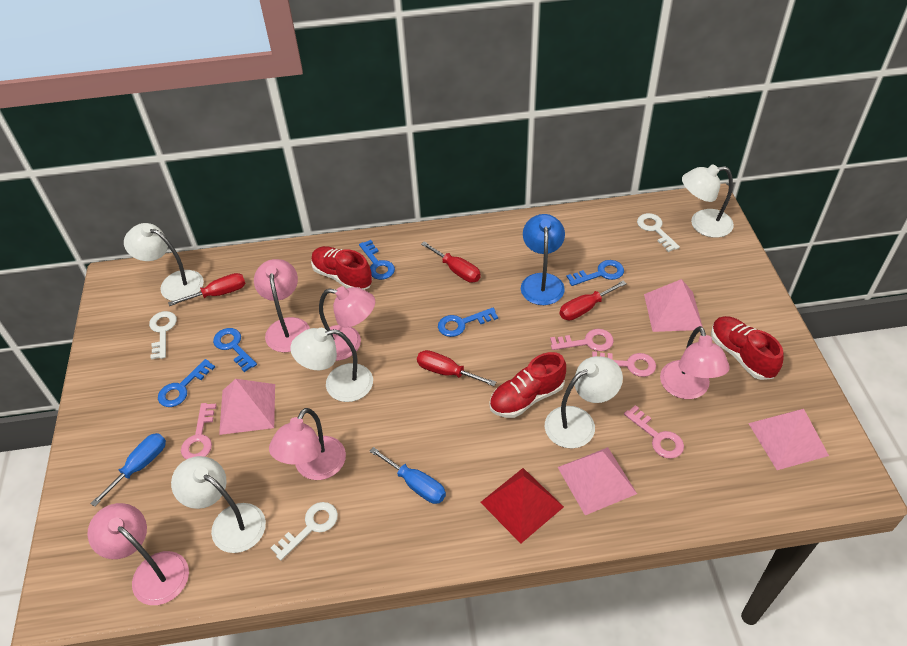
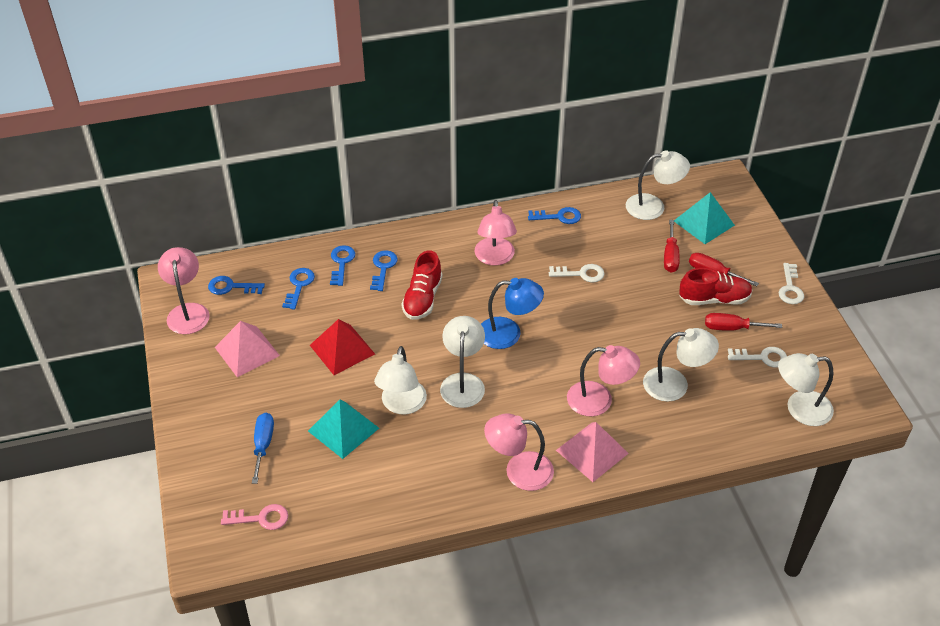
blue screwdriver: [90,433,166,507] [369,447,446,504] = 2 -> [252,413,274,484] = 1
pink key: [181,403,217,459] [550,329,614,351] [592,351,656,377] [624,405,684,459] = 4 -> [221,504,288,530] = 1
pink lamp: [87,503,189,605] [254,259,310,353] [269,408,346,480] [319,286,375,361] [660,326,729,399] = 5 -> [158,247,210,334] [475,200,517,266] [484,414,554,491] [567,345,640,416] = 4
pink pyramid: [219,379,275,435] [558,447,637,515] [644,279,703,332] [748,409,829,470] = 4 -> [215,321,280,377] [556,422,629,482] = 2
red screwdriver: [168,273,246,306] [417,350,496,386] [421,241,481,283] [560,280,627,320] = 4 -> [664,220,680,273] [689,253,759,286] [705,313,782,331] = 3
red shoe: [311,246,372,290] [489,352,566,418] [711,316,784,380] = 3 -> [402,250,442,320] [679,268,753,305] = 2
turquoise pyramid: none = 0 -> [308,400,379,459] [674,192,735,244] = 2

